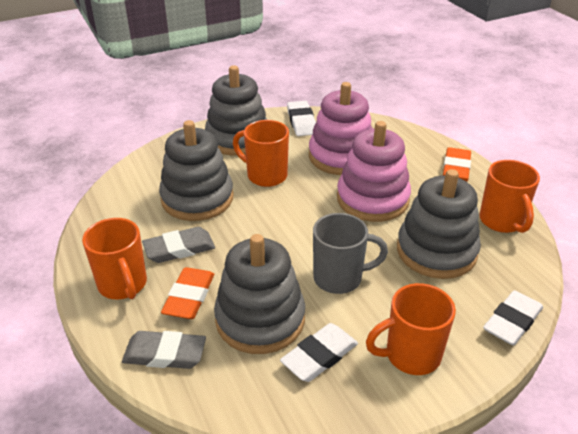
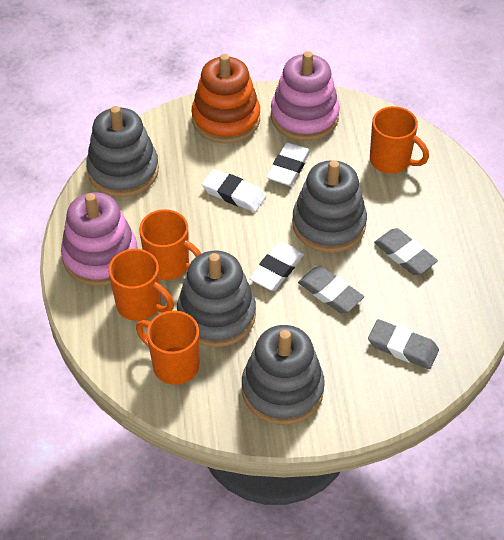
grey eraser: [122,331,206,369] [142,227,215,263] = 2 -> [298,266,364,314] [368,319,439,369] [374,228,438,275] = 3
grey mug: [313,213,388,294] = 1 -> none = 0
orange eraser: [161,267,214,319] [443,147,471,182] = 2 -> none = 0
orange stacking toy: none = 0 -> [192,54,260,143] = 1

